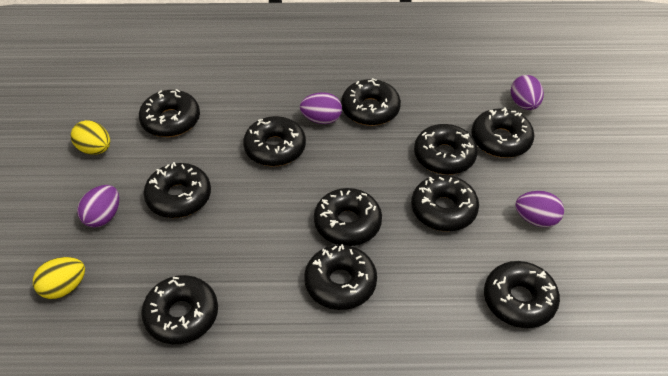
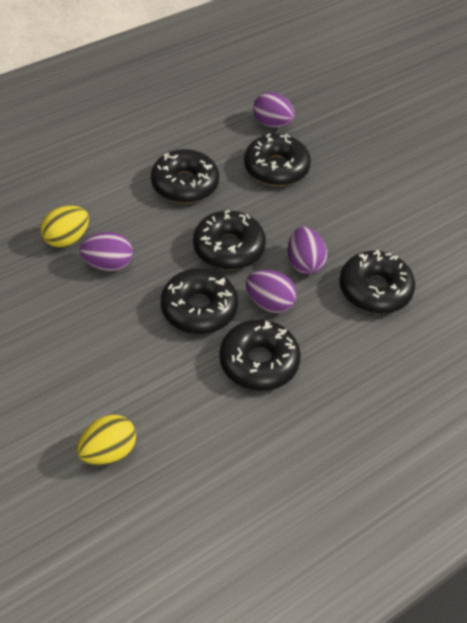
black donut: [139,89,200,137] [141,275,218,344] [144,162,211,218] [243,116,306,166] [304,244,377,310] [314,188,382,246] [341,78,401,126] [411,175,479,231] [414,124,478,175] [471,107,534,158] [484,261,560,328] = 11 -> [151,149,219,203] [161,269,238,334] [193,210,266,270] [219,320,301,391] [244,134,311,186] [339,250,415,314] = 6

